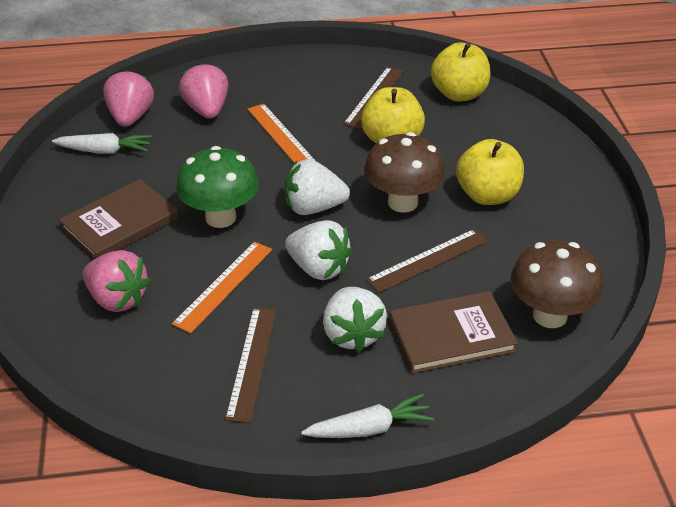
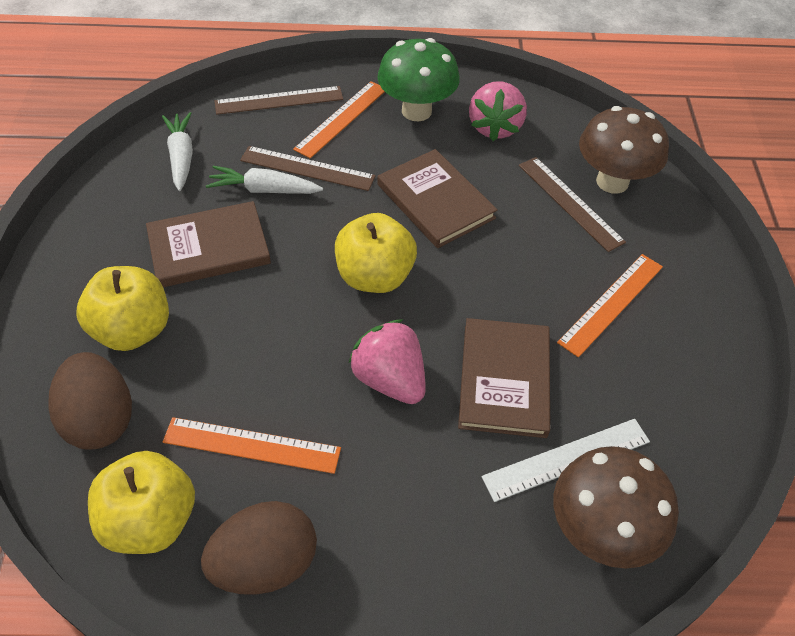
brown book: [59,179,179,259] [389,291,518,373] = 2 -> [146,201,271,287] [378,149,498,248] [458,318,550,438] = 3
brown egg: none = 0 -> [48,352,132,449] [201,501,317,595] = 2
orange ruler: [172,242,272,333] [247,104,315,163] = 2 -> [163,417,341,474] [293,81,385,159] [557,254,663,358] = 3
pink strawberry: [83,250,151,312] [103,69,154,127] [179,62,228,119] = 3 -> [349,320,426,404] [469,82,527,141] = 2
white ruler: none = 0 -> [482,419,650,502] = 1
white strawberry: [285,159,350,215] [285,220,352,280] [323,287,387,352] = 3 -> none = 0

